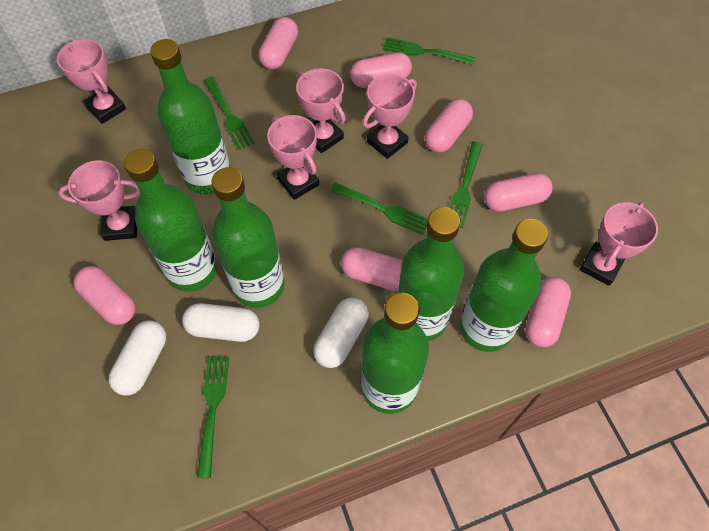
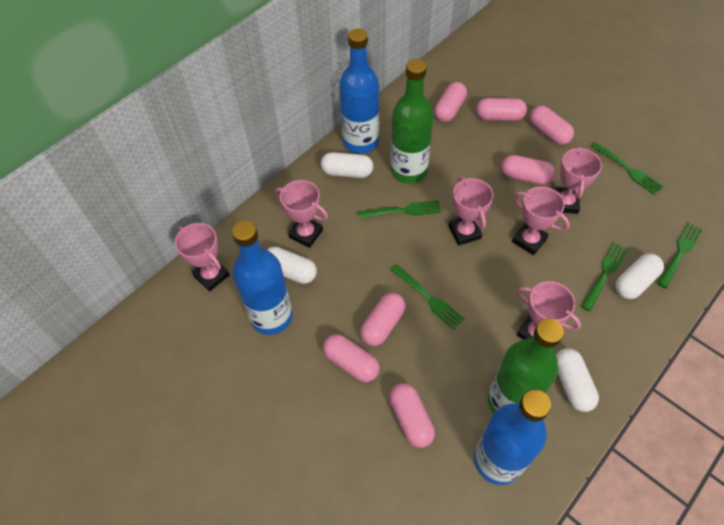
blue bottle: none = 0 -> [232,220,293,335] [339,29,379,154] [474,390,551,485] = 3
green bottle: [124,149,218,292] [150,39,230,194] [211,167,285,308] [361,293,429,414] [397,207,464,341] [460,219,548,352] = 6 -> [390,59,434,183] [488,318,564,413] = 2
white capsule: [109,320,166,396] [182,303,260,342] [313,298,369,368] = 3 -> [267,247,317,284] [321,152,373,178] [556,348,599,412] [615,253,664,299] = 4

